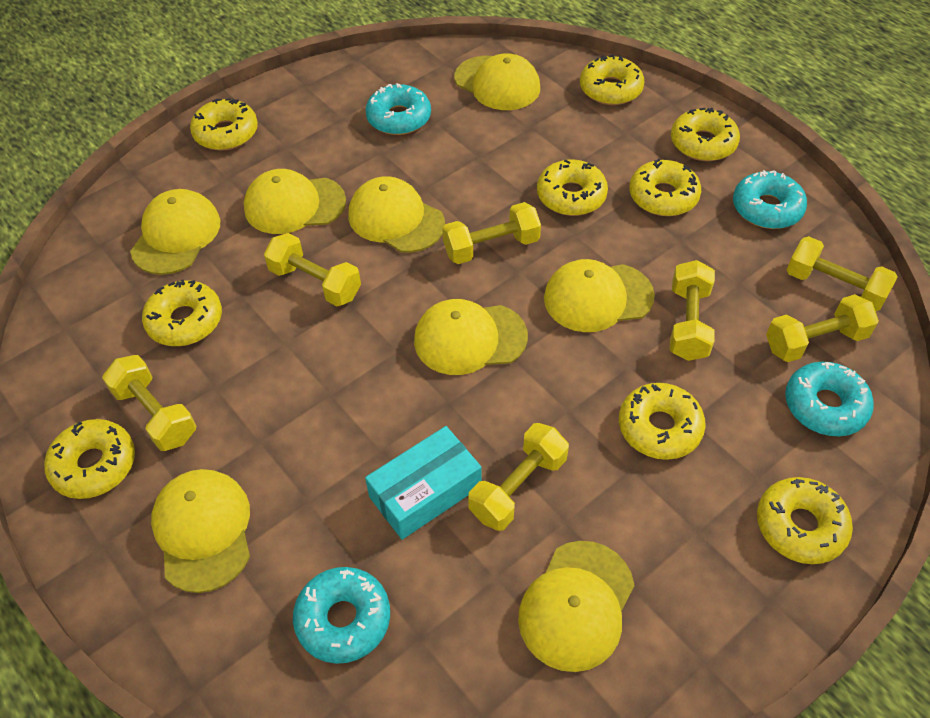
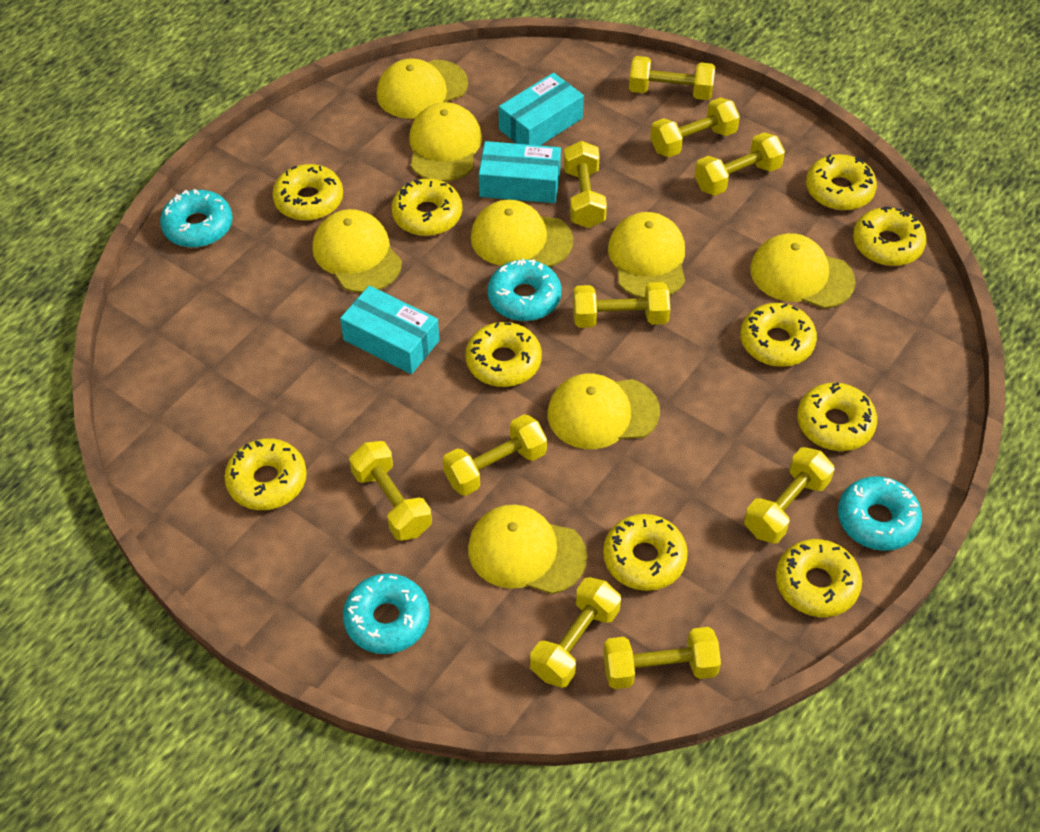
turquoise box: [365,426,481,540] = 1 -> [340,285,439,374] [479,141,561,203] [499,73,584,146] = 3
yellow donut: [44,419,135,499] [142,280,222,346] [190,98,258,151] [537,160,608,216] [580,55,644,105] [619,383,706,460] [629,159,701,216] [671,108,740,161] [757,477,853,564] = 9 -> [224,438,307,510] [272,164,343,221] [391,179,462,236] [465,322,542,387] [603,514,688,591] [740,303,817,367] [776,539,862,617] [797,382,877,451] [806,154,877,211] [853,206,926,266] = 10
yellow dumbbell: [102,355,196,451] [264,233,361,306] [442,202,541,264] [468,423,569,531] [670,260,715,361] [766,294,879,362] [787,236,898,311] = 7 -> [349,441,432,541] [443,414,547,496] [530,577,621,688] [564,141,607,228] [573,282,670,328] [603,627,721,689] [629,56,715,100] [650,97,740,157] [695,132,785,196] [744,447,835,543] = 10

